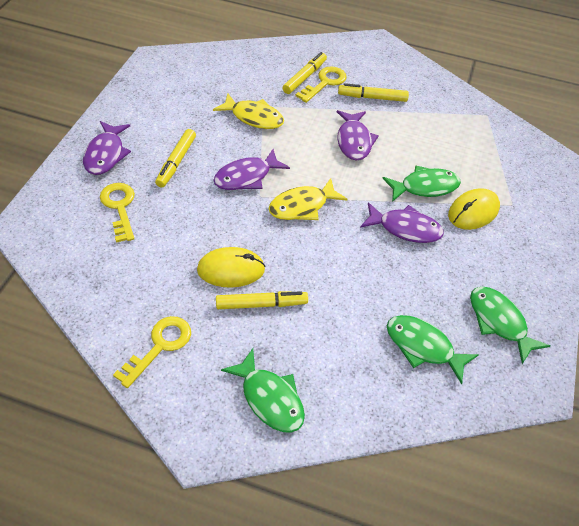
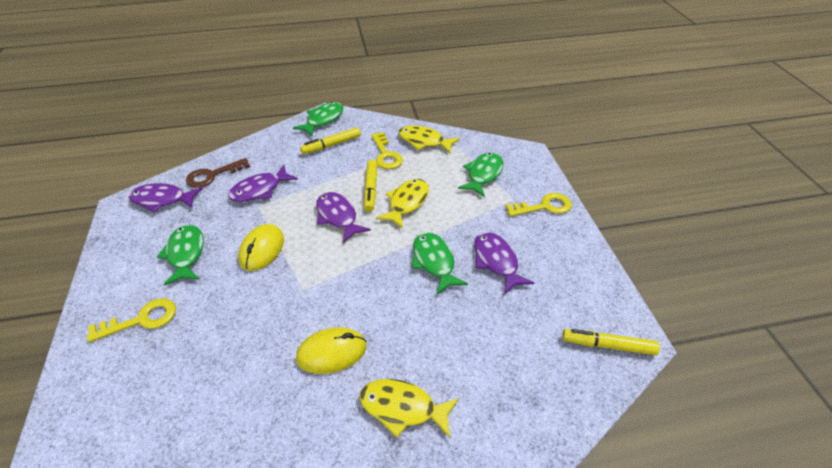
brown key: none = 0 -> [186,158,250,188] = 1
yellow fish: [213,93,284,129] [268,178,348,220] = 2 -> [359,379,459,438] [376,179,429,229] [398,125,460,154] = 3
yellow marker: [155,129,196,188] [216,291,308,309] [282,52,327,94] [338,83,409,102] = 4 -> [300,127,361,154] [364,160,377,212] [562,329,660,355] = 3

